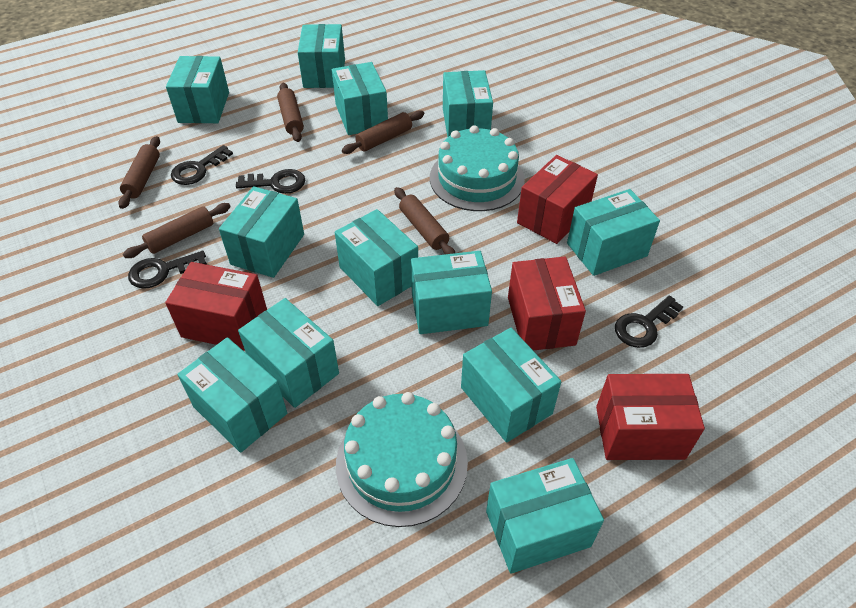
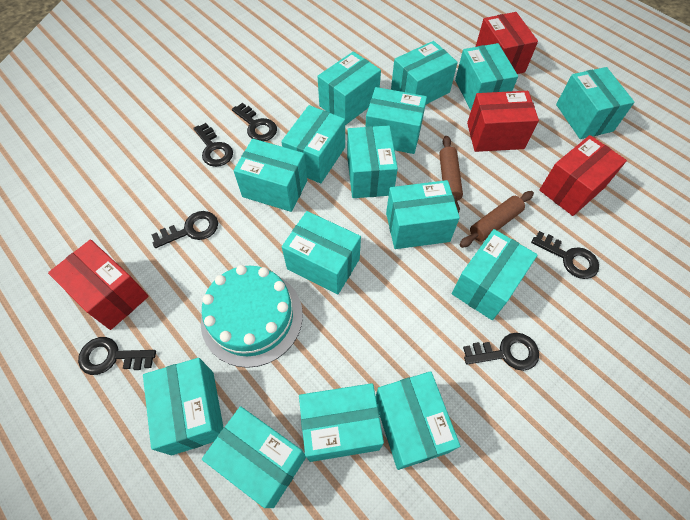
black key: [128,251,207,289] [171,145,233,185] [236,169,305,194] [615,296,683,348] = 4 -> [78,337,156,375] [152,211,218,248] [194,123,233,167] [232,103,277,141] [463,333,539,371] [531,231,599,279] = 6
brown rolling pin: [118,136,160,209] [123,203,231,258] [277,83,304,142] [342,110,424,154] [394,187,455,254] = 5 -> [439,136,463,213] [459,191,534,248] = 2
turquoise box: [166,56,229,123] [177,337,287,453] [219,186,304,278] [238,298,339,408] [298,24,345,88] [332,62,388,135] [335,209,418,306] [411,251,492,334] [443,70,493,137] [461,328,561,443] [486,458,604,574] [567,189,660,276] = 12 -> [143,358,224,455] [202,406,306,508] [234,139,307,212] [281,105,345,184] [282,211,361,295] [299,383,384,462] [317,52,381,125] [347,125,398,198] [366,87,427,154] [376,371,460,470] [386,180,460,249] [391,41,458,104] [452,229,538,320] [455,43,518,110] [556,67,635,139] = 15
turquoise cake: [336,392,468,527] [430,125,525,211] = 2 -> [201,265,303,368] = 1

